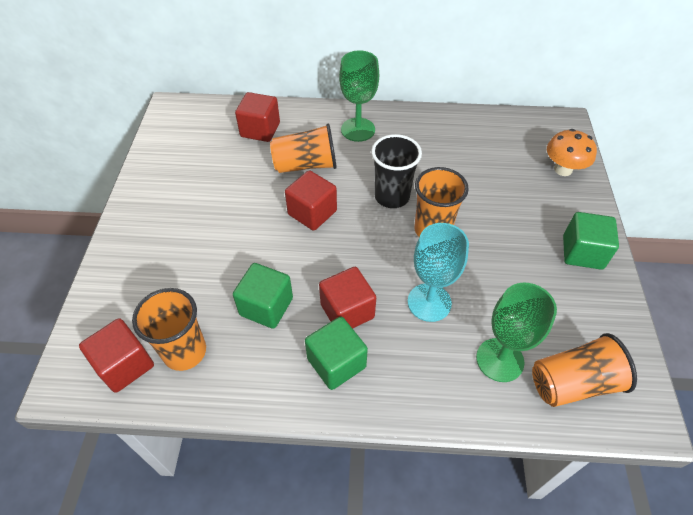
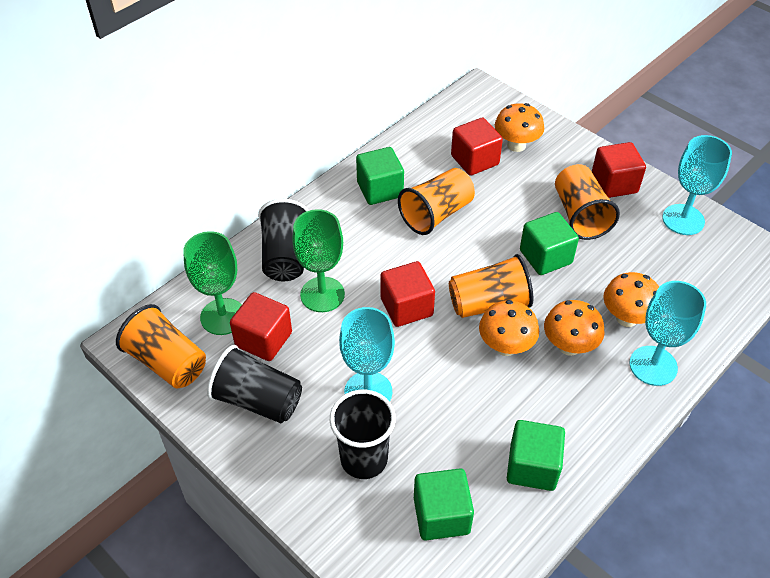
black cup: [371,134,422,208] = 1 -> [207,345,302,423] [258,199,309,281] [330,390,396,479] = 3
green cube: [233,263,293,329] [305,317,368,390] [563,212,619,270] = 3 -> [356,147,404,205] [414,468,474,540] [507,420,565,491] [520,212,579,275] = 4
orange mushroom: [547,129,597,176] = 1 -> [479,300,539,356] [495,103,544,152] [544,300,605,356] [603,272,659,327] = 4
turquoise goblet: [408,223,469,322] = 1 -> [339,307,395,401] [630,281,706,386] [662,135,732,235] = 3

